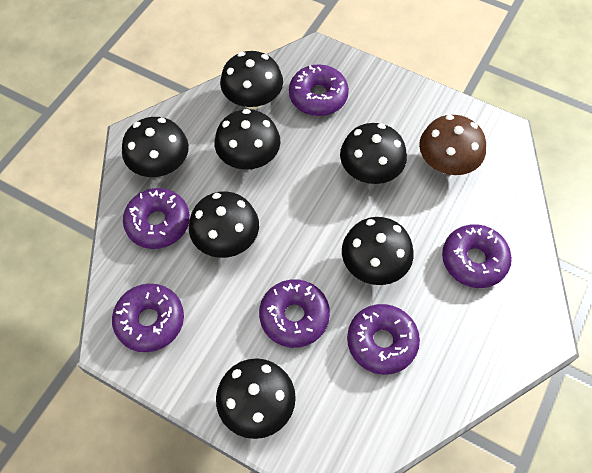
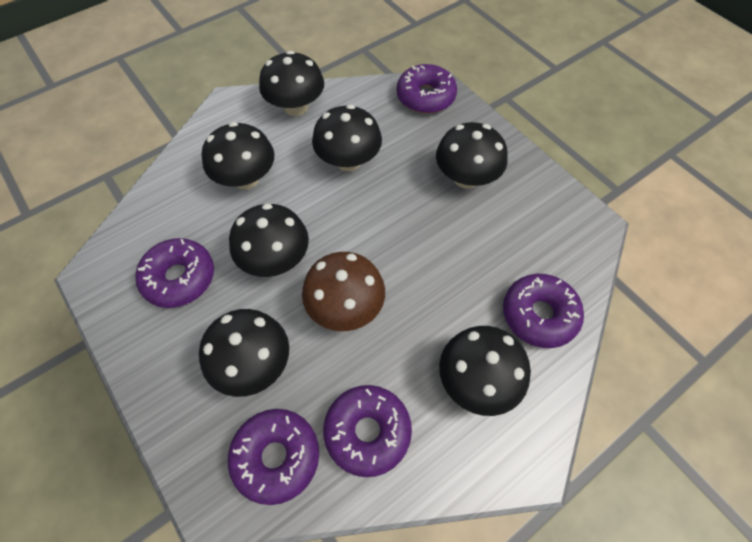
purple donut: [112,284,184,352] [123,188,190,249] [259,279,330,348] [289,64,349,116] [347,304,420,375] [442,224,512,288] = 6 -> [135,238,214,308] [228,409,319,505] [323,385,412,477] [397,64,457,114] [503,274,584,348] = 5

